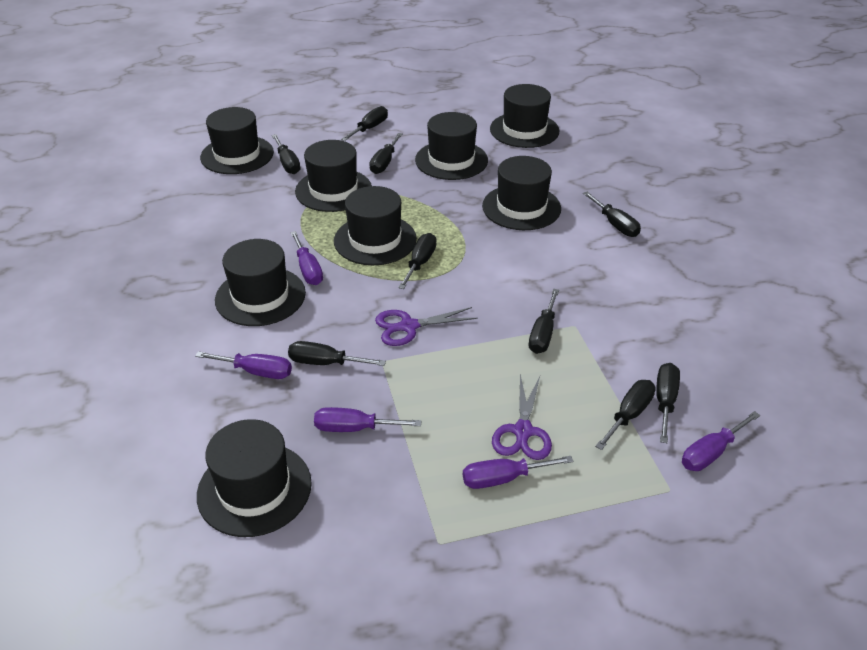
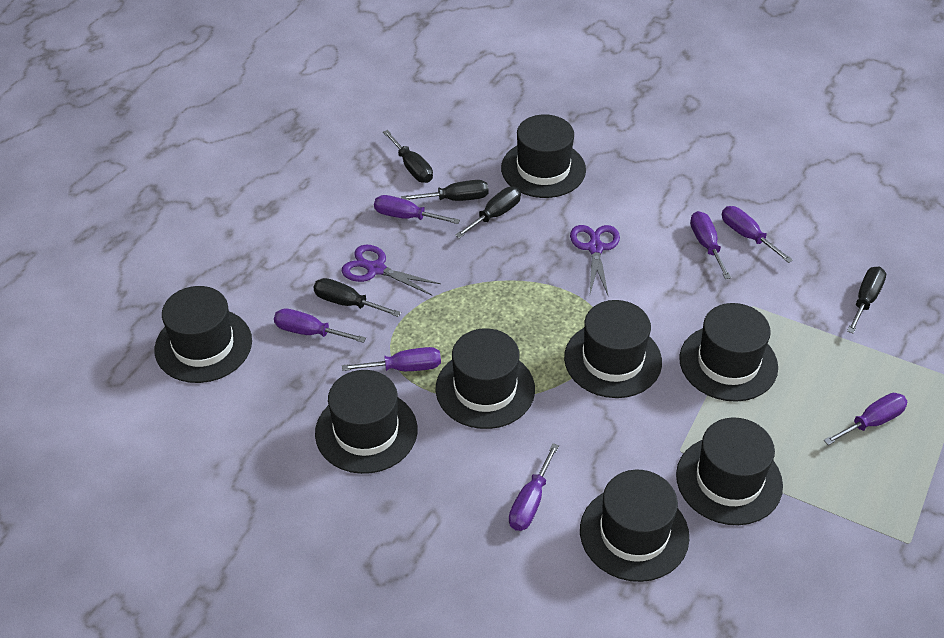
black screwdriver: [272,134,301,174] [288,341,386,366] [341,106,388,141] [369,133,402,174] [398,233,437,289] [529,289,559,354] [583,192,641,237] [595,380,656,450] [656,363,680,443] = 9 -> [313,278,401,317] [383,130,433,183] [401,180,488,201] [455,187,521,238] [847,267,886,334] = 5
purple screwdriver: [195,352,292,379] [290,231,323,285] [314,407,421,432] [463,456,574,489] [682,411,760,471] = 5 -> [274,308,366,343] [342,347,441,371] [374,195,460,224] [509,443,559,531] [690,211,731,279] [722,206,793,263] [824,393,908,445] = 7

